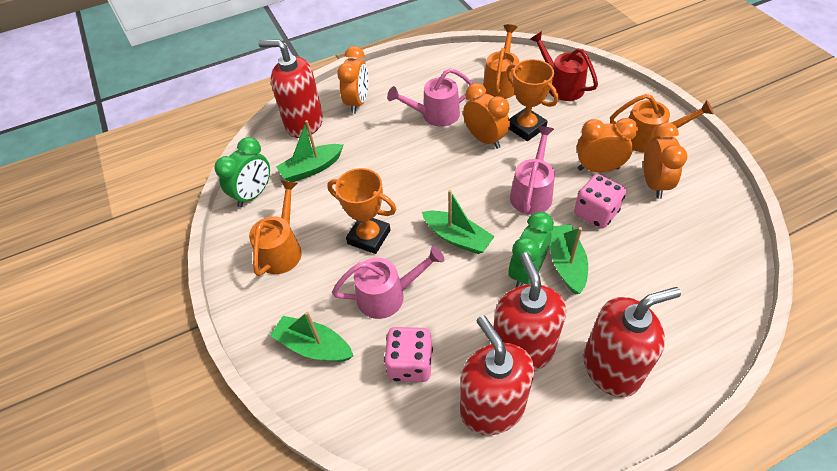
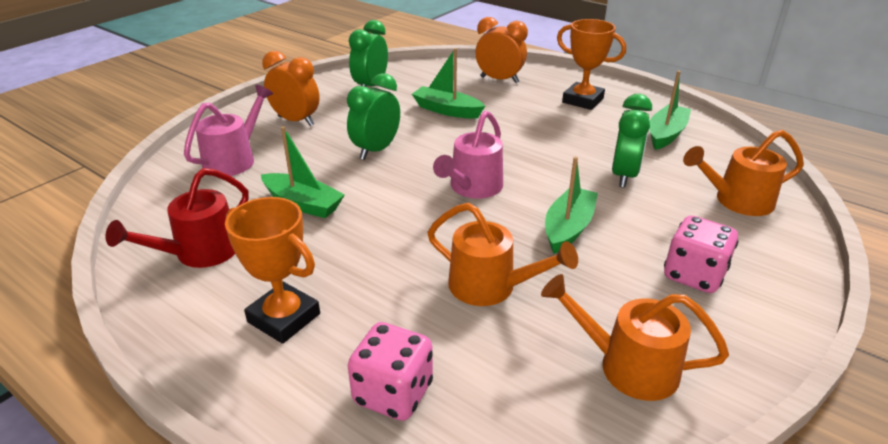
green clock: [214,137,270,207] [508,212,554,287] = 2 -> [347,73,400,160] [349,20,388,87] [612,94,652,188] = 3
orange clock: [337,46,369,114] [463,83,510,149] [577,118,638,172] [644,122,688,199] = 4 -> [262,51,320,126] [475,17,528,83] = 2
pink watering can: [332,246,444,319] [387,68,473,127] [510,126,555,215] = 3 -> [184,85,273,176] [433,111,503,199] = 2
red soap dispenser: [258,40,323,138] [460,315,534,435] [493,252,566,371] [583,287,681,397] = 4 -> none = 0

